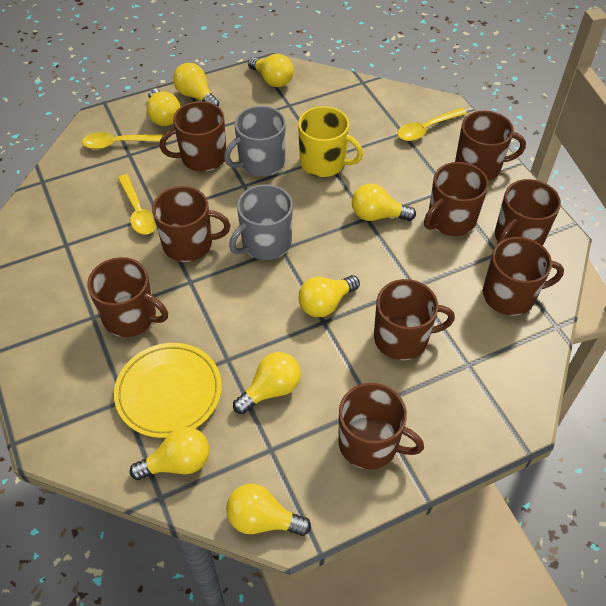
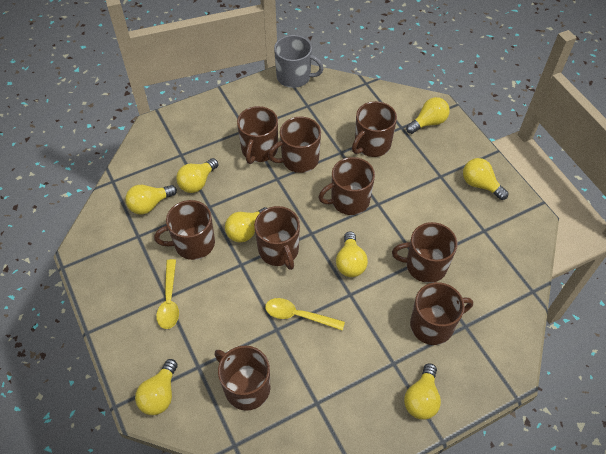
grey mug: [224,106,286,177] [229,184,293,260] = 2 -> [274,35,324,88] = 1
yellow mug: [298,106,363,177] = 1 -> none = 0
yellow plate: [114,343,222,438] = 1 -> none = 0
yellow spoon: [82,132,167,149] [118,174,156,234] [397,108,467,141] = 3 -> [156,259,179,329] [265,298,345,331] = 2

